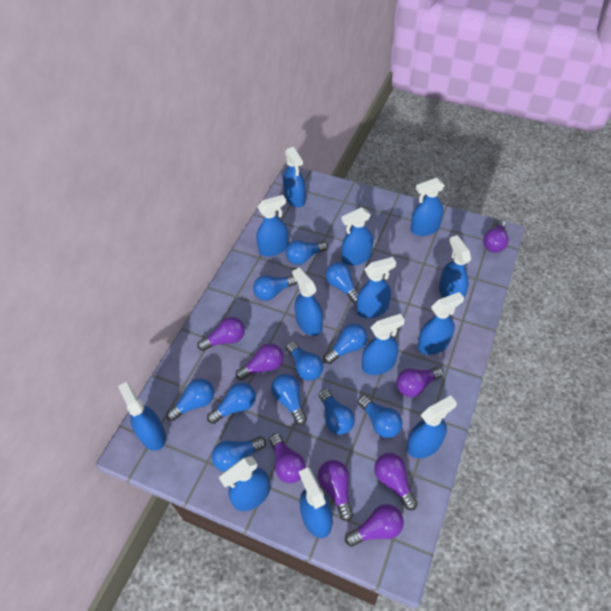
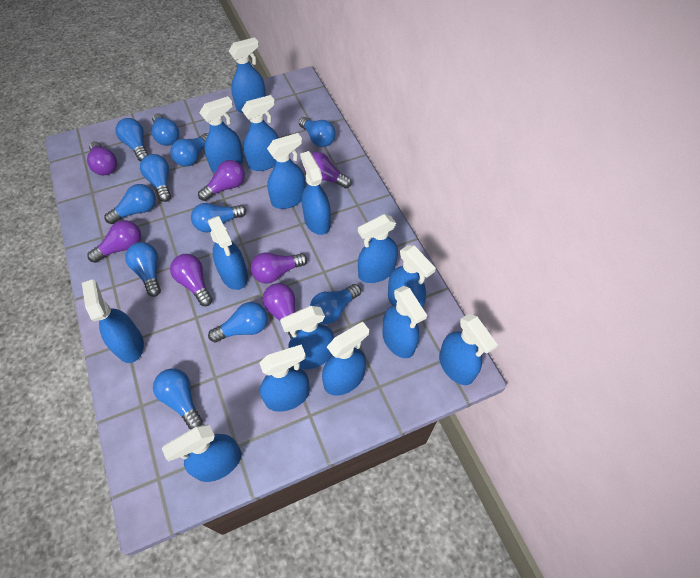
blue spray bottle: [118,382,166,451] [219,457,270,511] [256,195,289,256] [283,147,306,207] [292,268,323,336] [299,467,333,538] [341,207,373,266] [357,257,396,318] [362,314,405,375] [407,396,457,458] [411,178,445,236] [417,292,464,355] [439,235,471,306] = 13 -> [82,279,144,363] [162,425,241,482] [200,96,244,173] [208,216,248,290] [229,37,266,113] [242,95,279,171] [259,344,310,412] [267,133,306,209] [280,306,334,369] [300,151,331,235] [322,322,369,396] [358,214,398,283] [382,286,427,358] [388,245,436,308] [439,314,498,385] = 15
purple light bulb: [197,317,245,351] [235,343,284,380] [269,433,306,483] [318,460,353,521] [345,504,404,547] [374,453,418,510] [396,366,444,397] [483,220,509,253] = 8 -> [87,141,117,175] [87,220,141,263] [170,254,212,306] [198,160,245,201] [251,252,307,284] [262,283,297,338] [304,152,352,188] = 7

